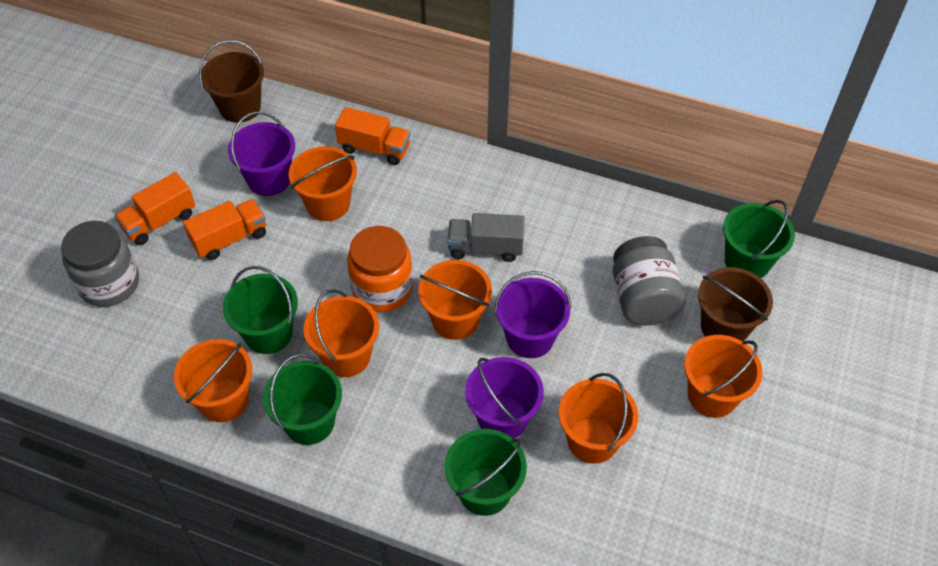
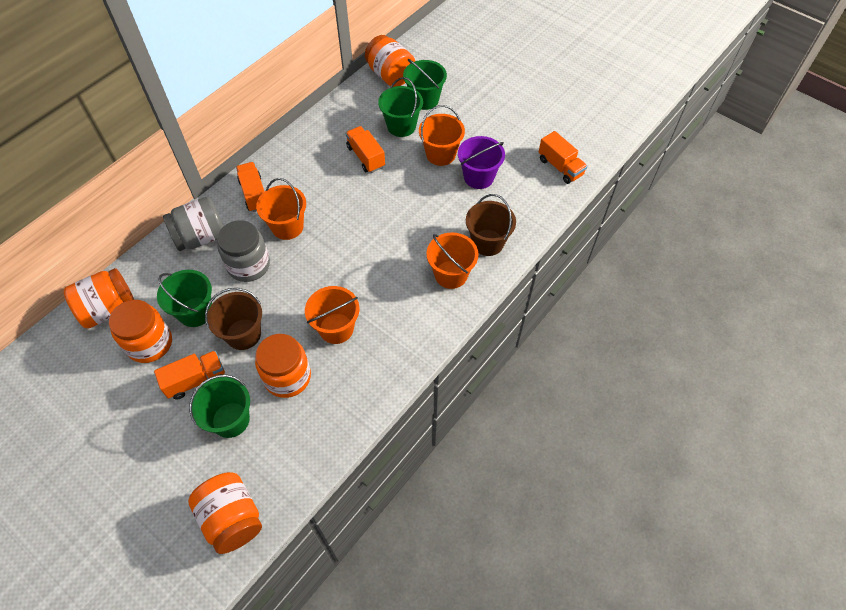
grey truck: [447,213,525,262] = 1 -> none = 0
orange bucket: [174,339,252,422] [289,146,357,221] [303,289,379,377] [418,260,492,340] [558,373,638,464] [684,335,763,418] = 6 -> [256,178,306,240] [305,286,359,344] [419,105,465,166] [426,232,478,289] = 4
orange jar: [347,226,413,312] = 1 -> [63,268,134,329] [109,300,172,363] [188,472,262,554] [255,334,311,398] [365,35,415,87] = 5
orange truck: [114,172,195,245] [183,199,266,260] [335,107,410,165] = 3 -> [154,351,225,400] [236,162,265,212] [346,126,385,173] [539,131,588,184] = 4
purple bucket: [228,111,295,196] [465,357,544,439] [494,271,571,358] = 3 -> [458,136,505,189] = 1

